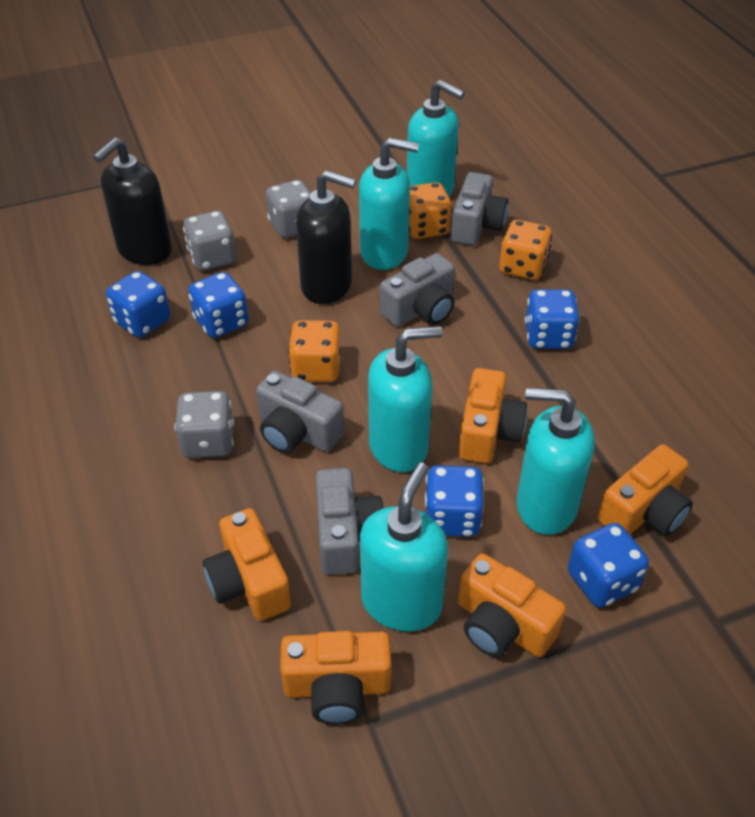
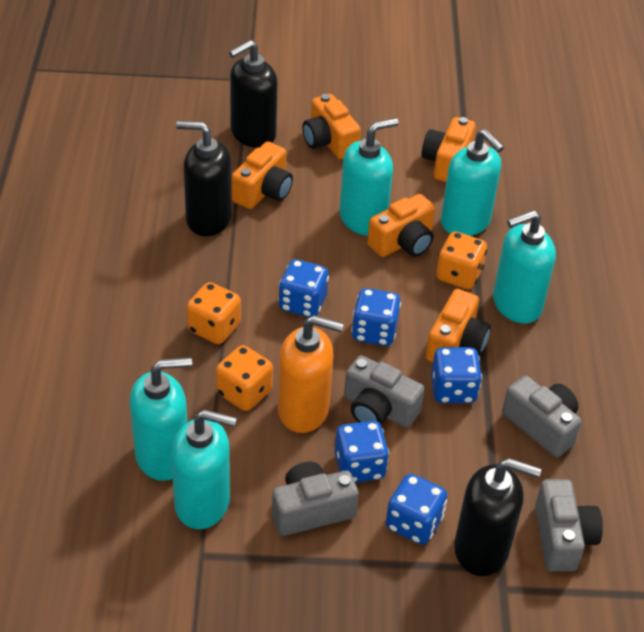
black soap dispenser: [93,138,172,265] [296,170,356,304] = 2 -> [176,121,232,236] [229,40,278,148] [454,458,541,576] = 3
grey dice: [175,391,234,458] [183,211,236,271] [266,180,311,238] = 3 -> none = 0
orange soap dispenser: none = 0 -> [278,315,344,433] = 1

